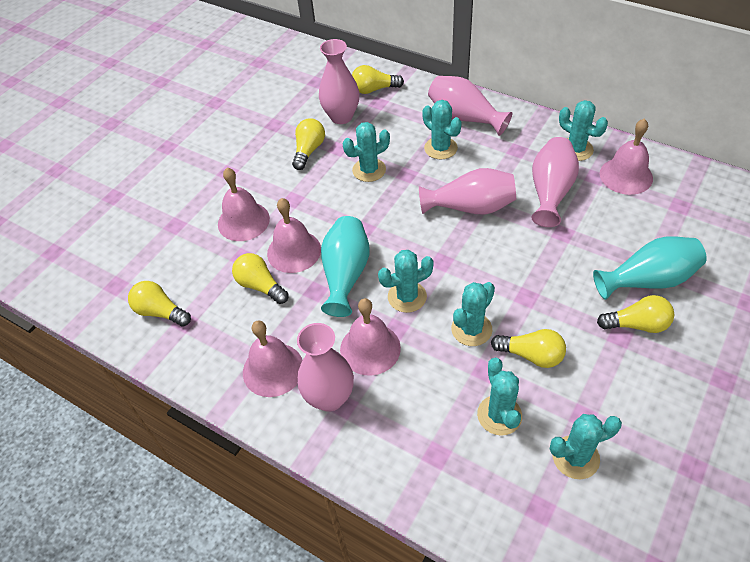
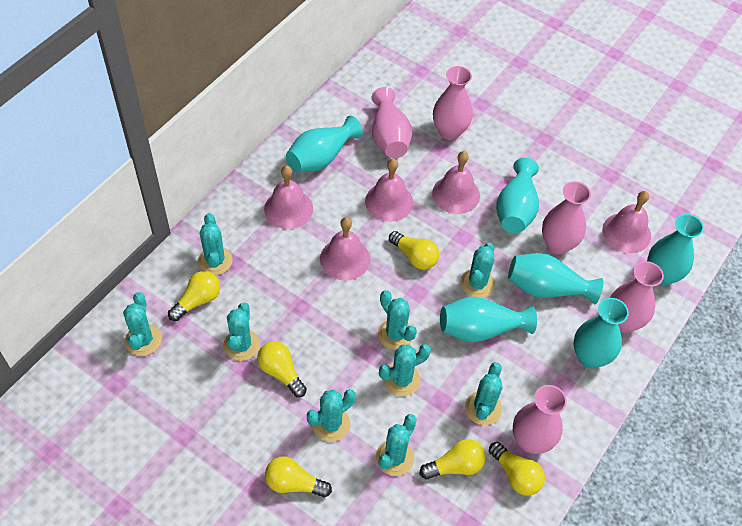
turquoise cactus: [343,122,390,182] [378,250,434,313] [422,100,462,159] [451,282,495,346] [477,358,522,436] [550,414,622,479] [559,100,608,161] = 7 -> [123,292,162,356] [198,213,233,275] [223,303,260,361] [307,389,356,442] [376,414,417,476] [378,290,417,350] [379,344,431,396] [460,243,495,298] [465,362,502,425] = 9
turquoise vase: [321,216,369,317] [593,237,707,300] = 2 -> [286,116,363,172] [440,297,537,342] [496,158,539,234] [508,253,603,304] [574,298,629,368] [647,214,704,286] = 6

